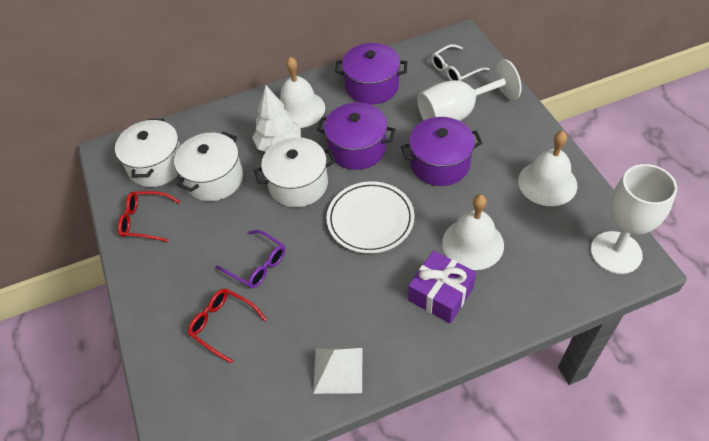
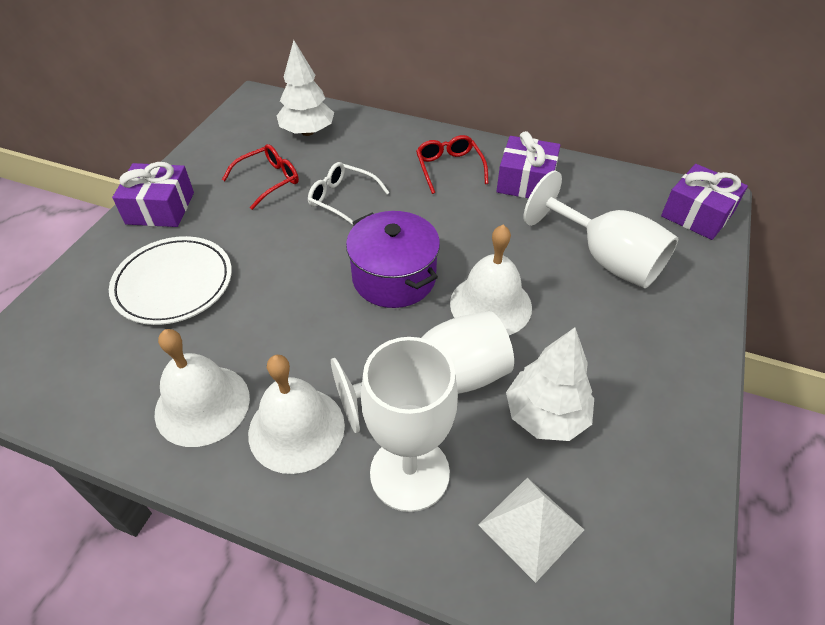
purple gift: [408,251,476,324] = 1 -> [112,162,194,227] [496,131,560,198] [661,164,748,240] = 3
purple glasses: [216,230,285,288] = 1 -> none = 0
purple pot: [317,102,396,170] [335,43,407,105] [401,117,482,186] = 3 -> [346,211,440,308] = 1
white goblet: [417,59,521,121] [590,164,677,274] = 2 -> [331,311,514,433] [361,337,458,512] [524,170,678,288] = 3
white pot: [115,119,180,187] [174,131,243,201] [254,137,335,207] = 3 -> none = 0
white tree: [252,86,301,152] = 1 -> [277,40,334,136] [506,327,594,441] = 2

